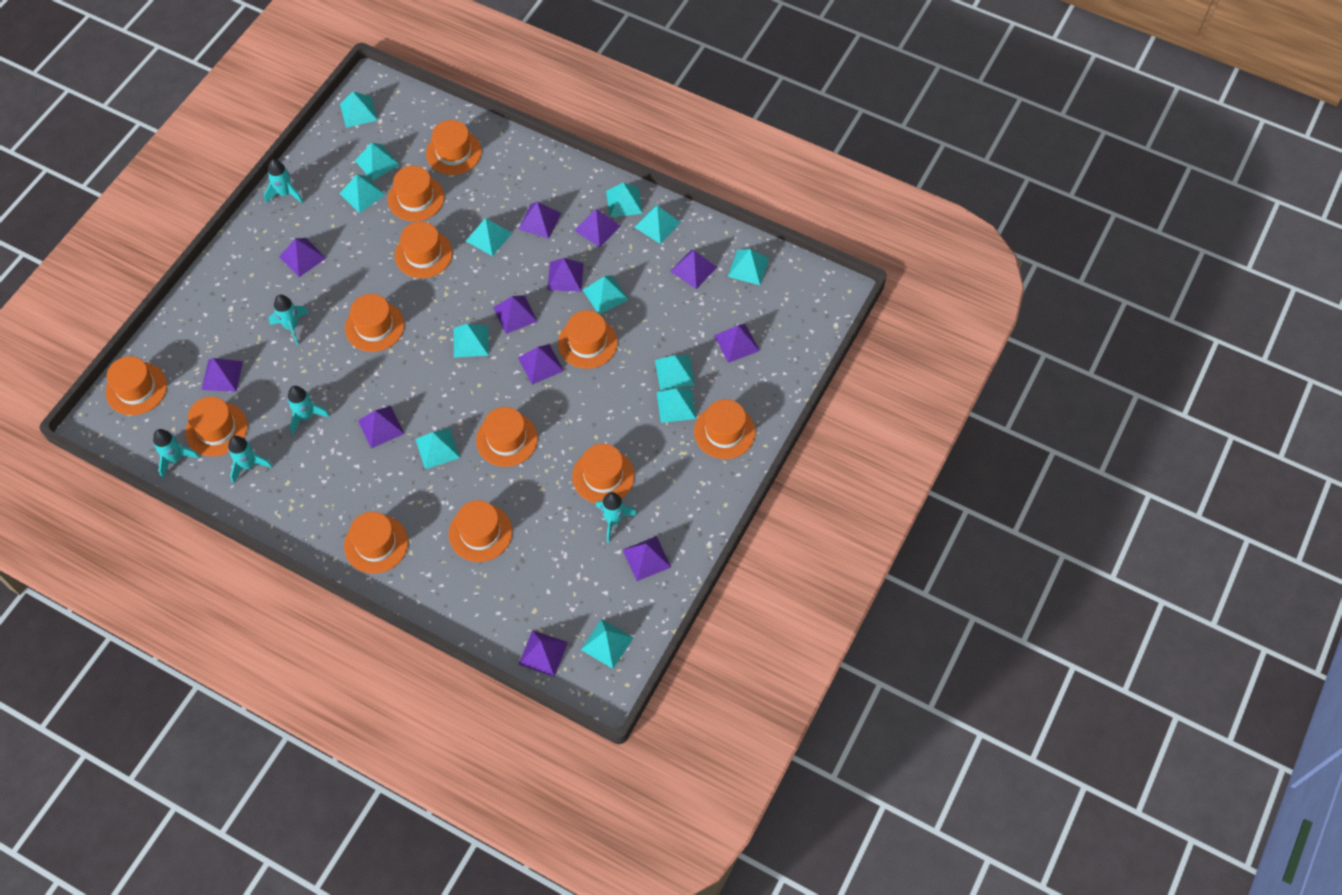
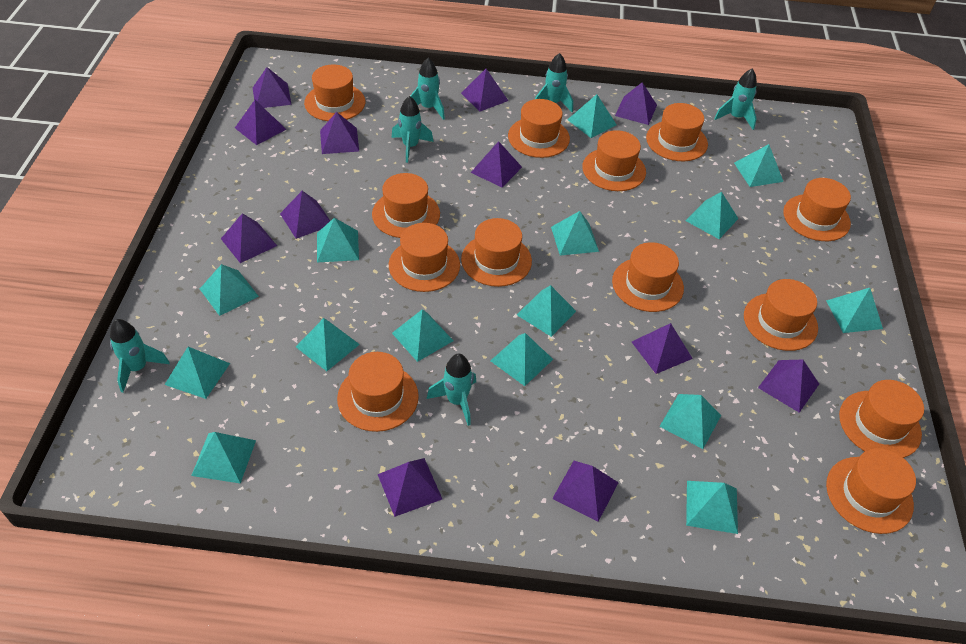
orange hat: [106,356,167,415] [185,397,248,456] [344,512,408,574] [345,294,405,352] [388,166,445,221] [395,221,453,278] [426,120,482,175] [449,500,512,562] [476,407,538,467] [558,310,618,369] [572,444,635,504] [694,399,755,459] = 12 -> [304,65,365,121] [337,352,419,432] [372,173,440,238] [389,223,460,292] [461,218,532,287] [508,99,570,158] [582,130,646,191] [612,242,684,312] [646,103,708,161] [744,279,818,351] [783,178,851,241] [826,448,916,534] [839,380,924,458] = 13
turquoise pyramid: [339,174,385,213] [340,91,377,128] [355,143,400,181] [415,428,460,469] [454,324,489,358] [466,218,512,256] [581,619,633,669] [583,275,629,314] [606,182,643,217] [634,205,681,244] [655,355,695,390] [657,388,696,423] [728,249,770,285] = 13 -> [165,347,230,399] [191,432,256,484] [200,264,259,316] [296,318,360,371] [317,218,359,262] [392,309,453,362] [490,333,553,386] [517,285,576,337] [551,211,599,256] [567,94,617,138] [659,394,721,449] [686,192,738,239] [686,481,738,534] [734,144,783,187] [826,288,883,333] = 15

